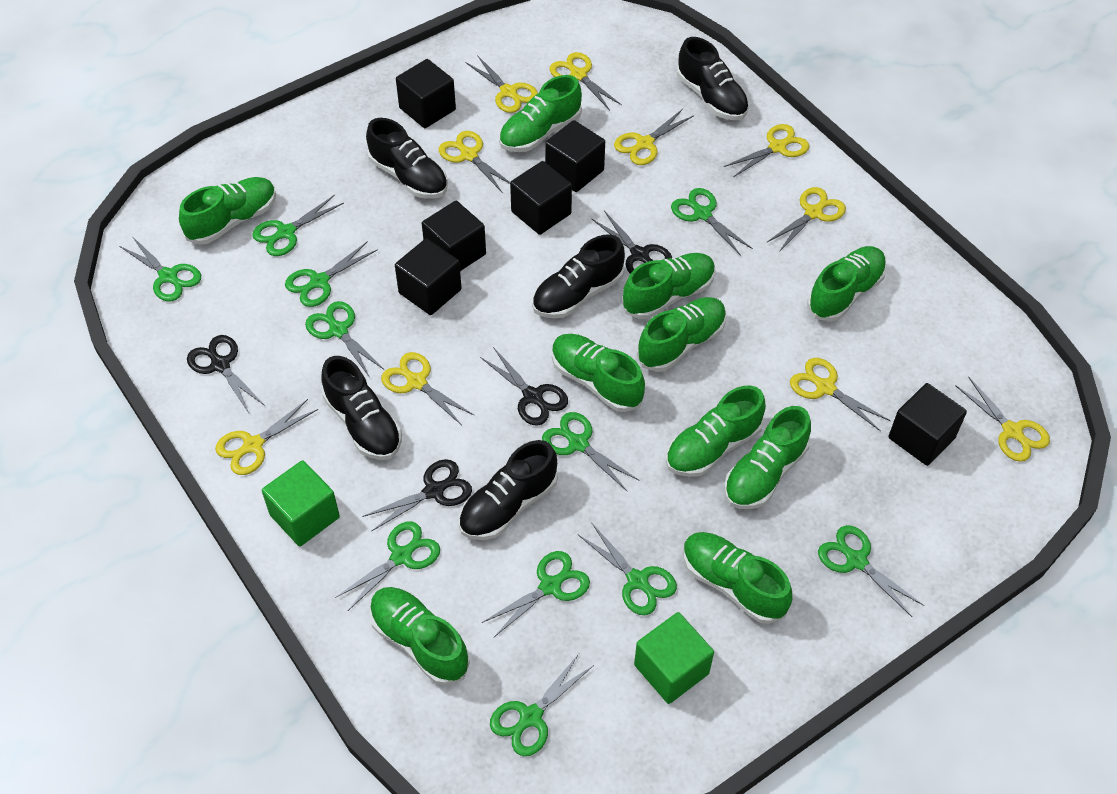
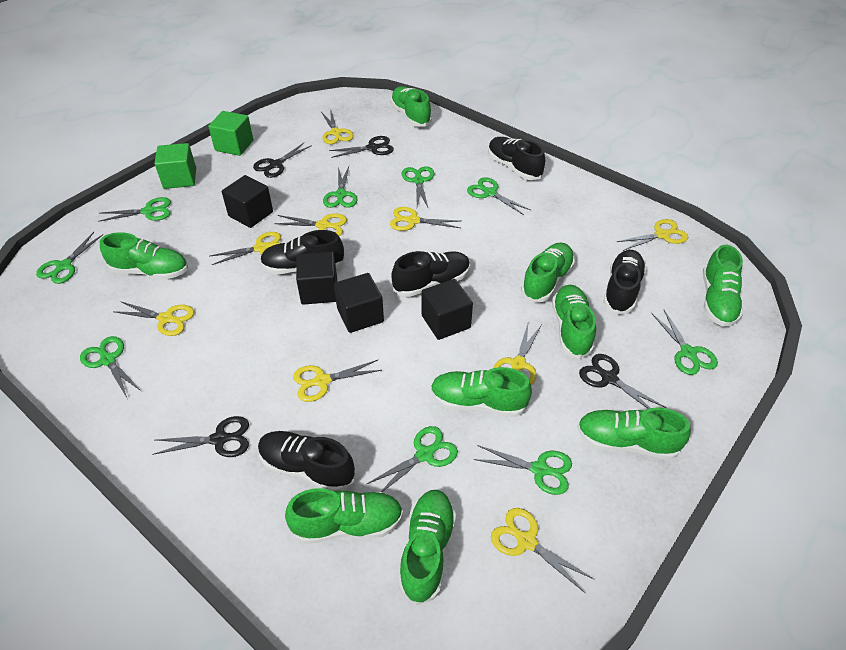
black cube: [395,238,462,315] [396,59,456,128] [422,201,486,271] [510,161,572,235] [545,120,605,192] [888,383,967,466] = 6 -> [222,175,273,228] [296,252,337,305] [334,273,384,333] [422,279,473,340] = 4
green scissors: [119,236,201,301] [252,195,344,256] [285,241,378,307] [305,301,385,378] [335,521,440,611] [482,551,590,637] [490,654,594,756] [542,412,640,491] [578,523,677,615] [671,188,753,256] [818,525,924,617] = 11 -> [36,232,103,284] [80,336,141,398] [98,197,171,222] [323,167,358,208] [367,426,458,492] [401,166,435,207] [467,177,530,215] [473,445,572,495] [651,310,718,375] = 9
green shoe: [179,177,276,245] [369,587,470,685] [499,75,582,152] [552,334,645,412] [622,253,716,319] [637,297,726,372] [666,385,766,477] [683,532,792,624] [724,406,811,509] [807,246,887,322] = 10 -> [100,232,188,279] [285,488,403,544] [390,86,432,127] [399,490,456,605] [431,367,532,417] [521,243,575,302] [552,285,596,359] [577,408,691,459] [703,245,743,327] = 9
yellow scissors: [215,399,318,475] [381,352,475,425] [438,131,510,193] [466,55,538,113] [549,52,622,111] [614,109,693,165] [724,124,810,177] [766,187,846,252] [790,358,891,432] [955,376,1050,462] = 10 -> [113,301,194,336] [210,232,281,265] [274,214,347,236] [293,360,382,402] [321,111,354,144] [390,207,460,231] [491,508,595,594] [493,321,541,385] [617,219,688,251] = 9

